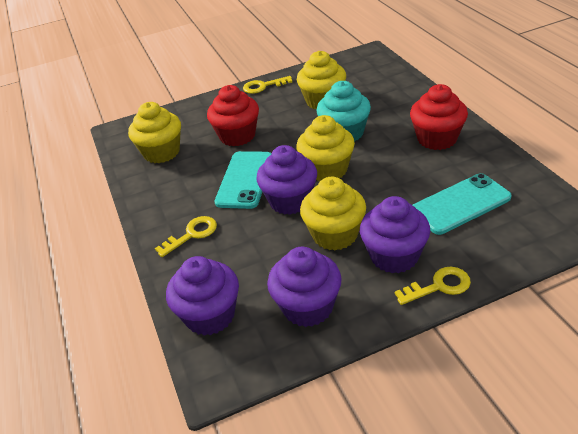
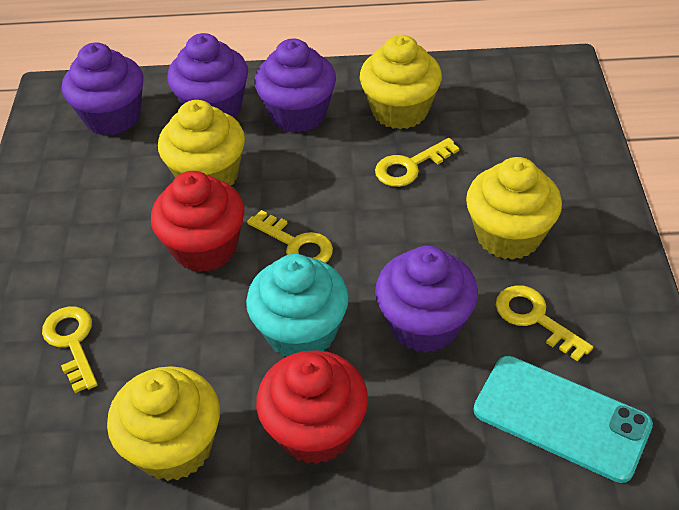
turquoise phone: [214,151,272,209] [413,173,512,235] = 2 -> [474,356,653,483] = 1
yellow key: [155,216,217,257] [243,76,292,94] [395,267,471,305] = 3 -> [42,307,98,393] [247,210,333,263] [375,138,459,187] [496,285,593,361] = 4

